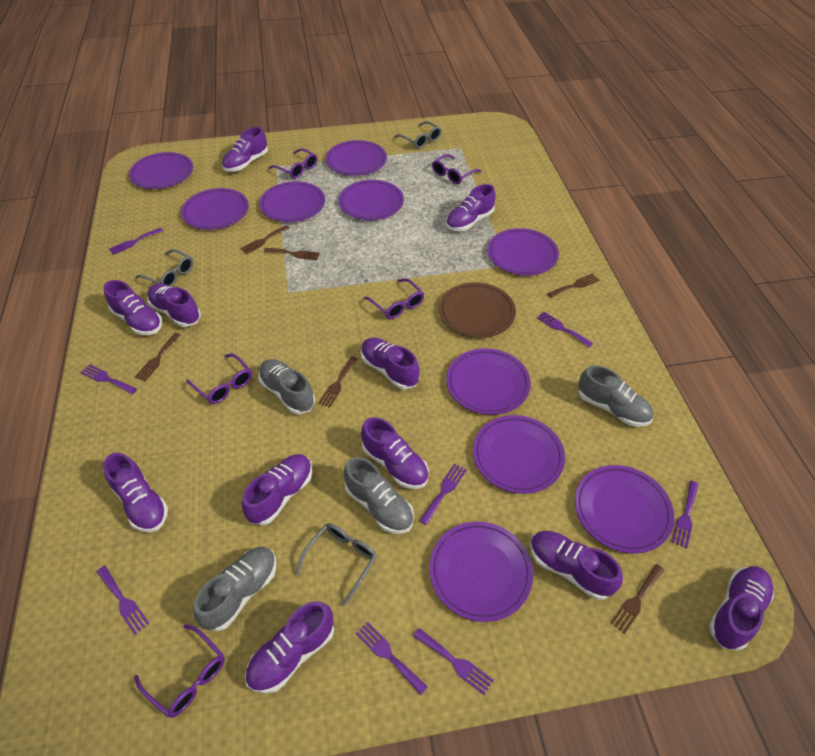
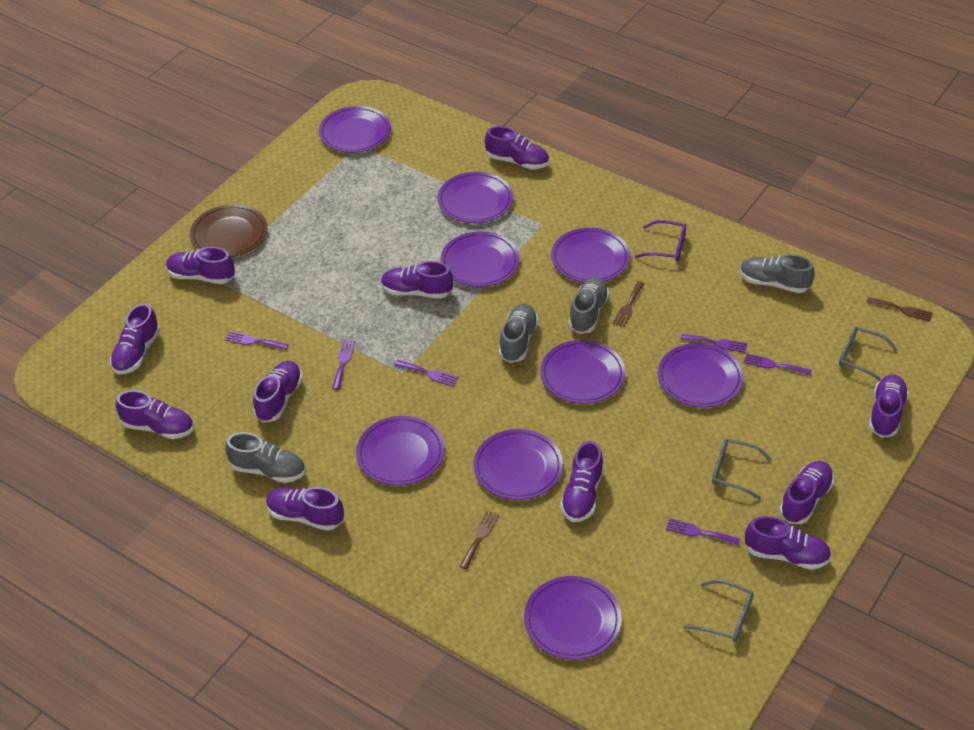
brown fork: [135,333,181,381] [240,225,290,254] [264,248,320,260] [318,356,357,408] [547,273,599,298] [611,564,664,634] = 6 -> [460,510,499,569] [613,281,645,327] [867,297,933,322] = 3
purple fork: [80,364,137,394] [97,565,149,635] [109,228,163,255] [356,621,428,695] [413,628,494,695] [419,463,467,525] [537,312,593,347] [672,481,699,549] = 8 -> [224,331,289,350] [332,340,355,390] [394,360,459,387] [666,518,740,545] [680,334,747,353] [744,353,812,376] = 6
purple glasses: [134,624,225,718] [186,354,252,404] [269,148,317,179] [364,278,424,319] [432,154,482,184] = 5 -> [635,220,686,261] = 1
purple plate: [129,152,193,189] [181,188,249,230] [259,181,325,222] [326,140,387,176] [339,180,404,220] [430,522,533,622] [446,348,531,415] [473,415,565,494] [488,228,559,276] [575,465,674,553] = 10 -> [319,106,391,153] [356,416,445,486] [437,172,513,223] [440,231,519,287] [474,429,563,500] [524,576,622,660] [540,340,625,404] [551,228,630,283] [658,343,743,408] = 9

